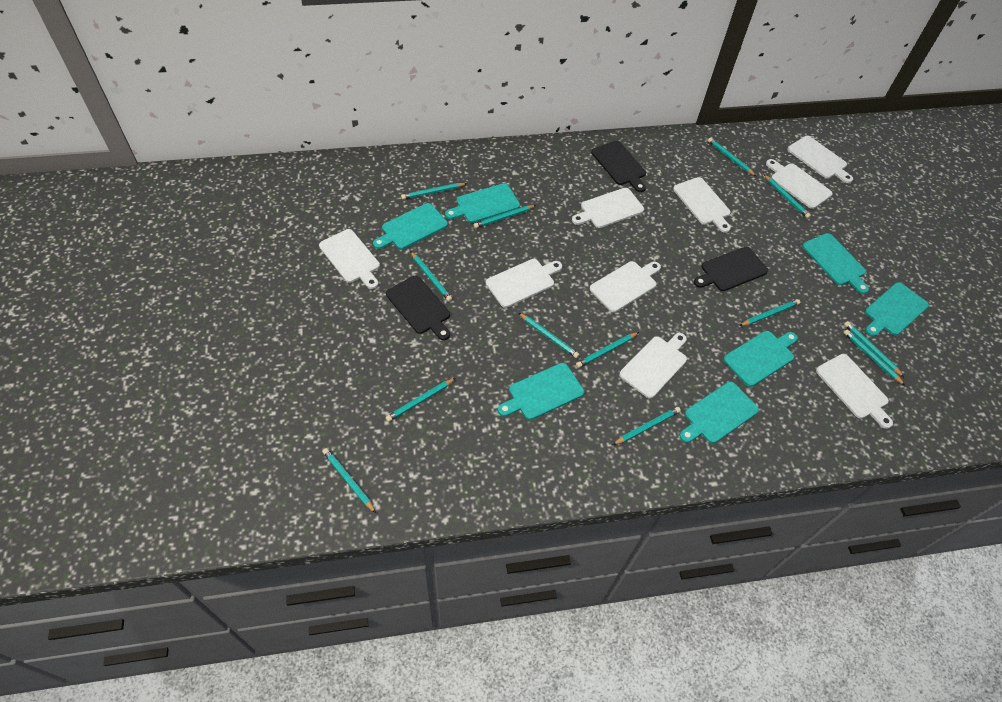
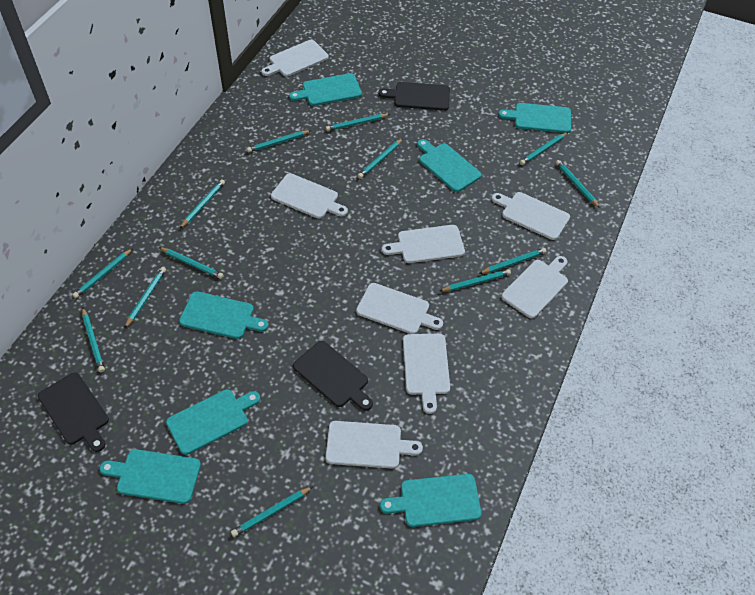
white cutting board: [319,229,380,289] [486,259,562,308] [572,188,644,228] [590,261,661,312] [619,333,687,398] [673,177,731,233] [766,159,833,209] [787,136,853,183] [816,354,893,429] = 9 -> [262,40,328,77] [271,173,348,219] [326,421,423,469] [356,283,443,334] [382,225,465,263] [403,334,450,414] [492,192,570,240] [502,256,568,318] = 8

